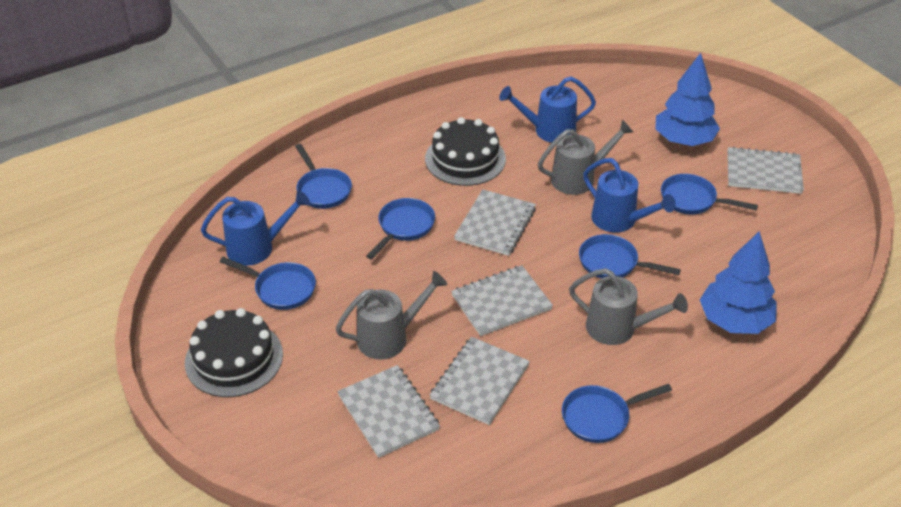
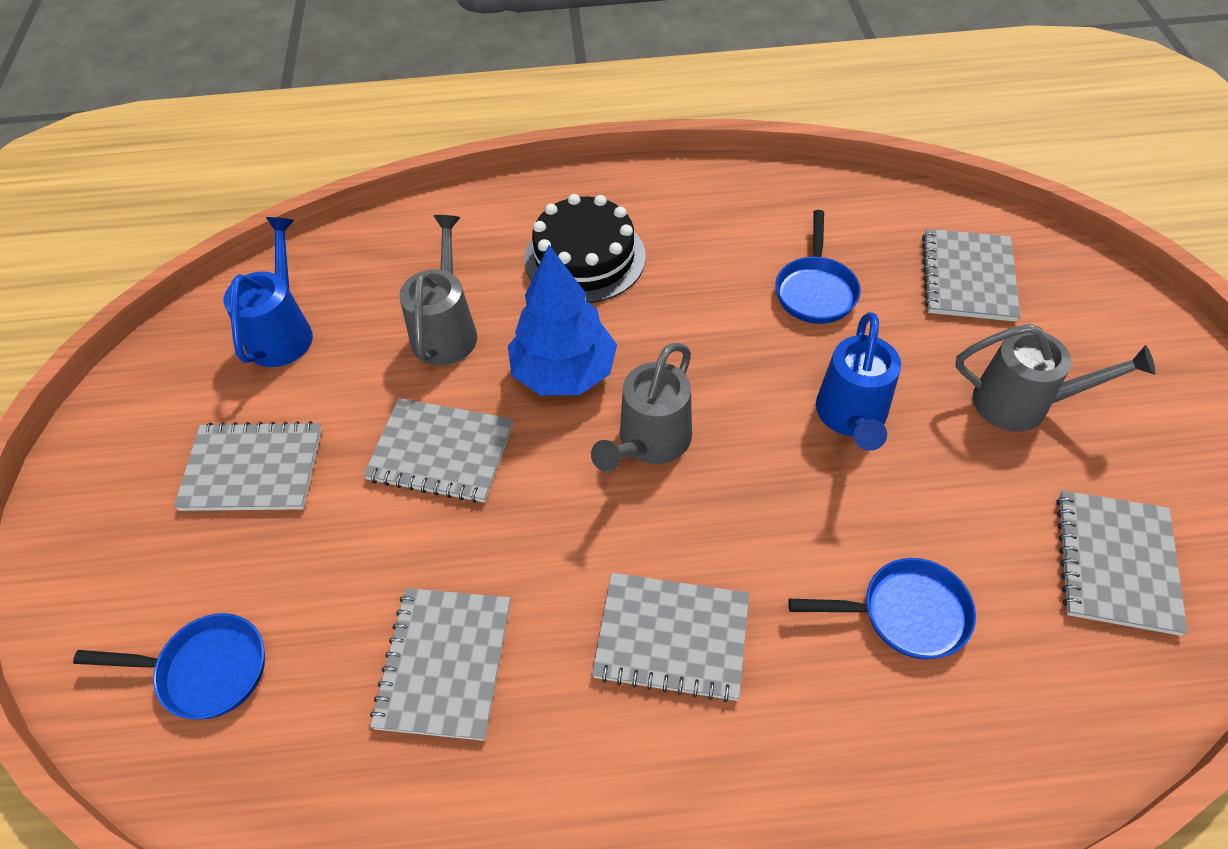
black cake: [185,308,283,397] [425,117,506,186] = 2 -> [524,194,646,303] = 1
blue pan: [220,257,316,310] [295,144,352,209] [366,198,435,259] [562,384,672,443] [579,234,681,279] [661,174,758,215] = 6 -> [73,613,265,719] [775,210,861,324] [788,558,976,659] = 3
blue tree: [655,53,720,146] [700,231,776,334] = 2 -> [508,245,617,396] = 1
blue watering can: [201,190,310,266] [499,76,596,143] [583,158,676,233] = 3 -> [224,217,313,367] [816,312,901,451] = 2
grey notebook: [337,365,440,458] [429,337,530,425] [451,265,553,336] [454,189,536,256] [727,147,804,194] = 5 -> [174,421,322,511] [363,398,513,503] [370,588,510,741] [592,573,749,702] [922,229,1021,322] [1056,490,1188,636] = 6

